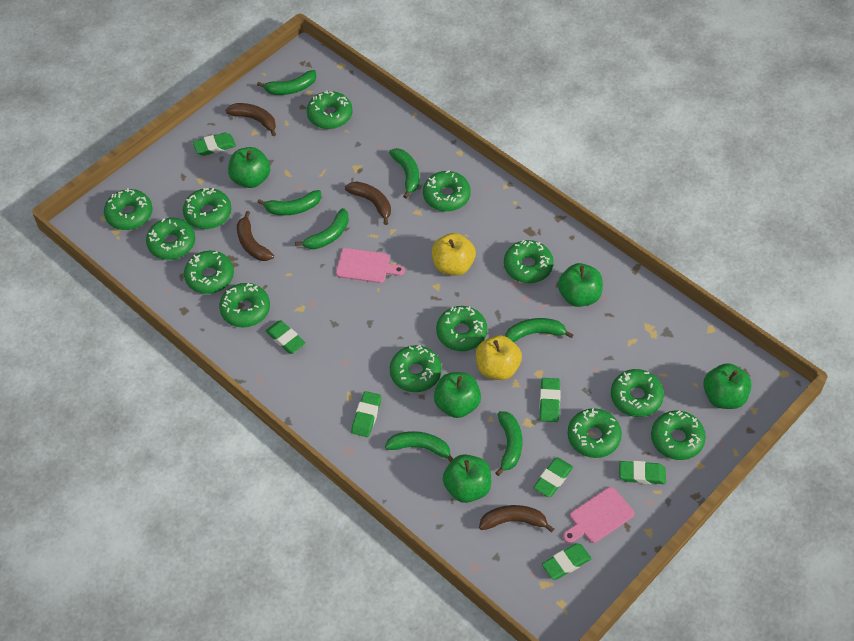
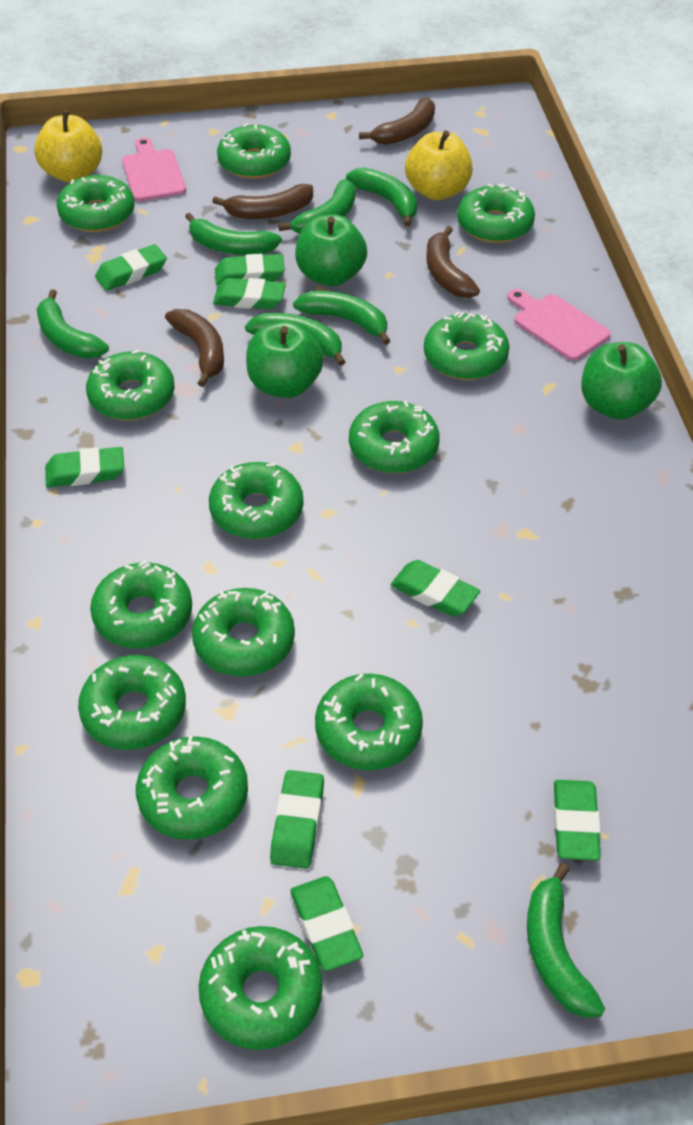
green apple: [228,147,270,188] [434,372,481,418] [443,454,491,503] [558,263,603,307] [703,363,752,409] = 5 -> [246,321,324,398] [295,214,367,286] [581,342,662,420] = 3
green eraser: [193,133,236,156] [266,321,306,354] [351,391,381,437] [533,457,573,497] [539,378,561,422] [542,544,591,579] [619,461,666,484] = 7 -> [45,447,124,487] [95,244,167,291] [213,278,286,309] [215,253,285,285] [270,770,324,869] [291,876,363,971] [391,560,480,617] [553,780,601,861] = 8

